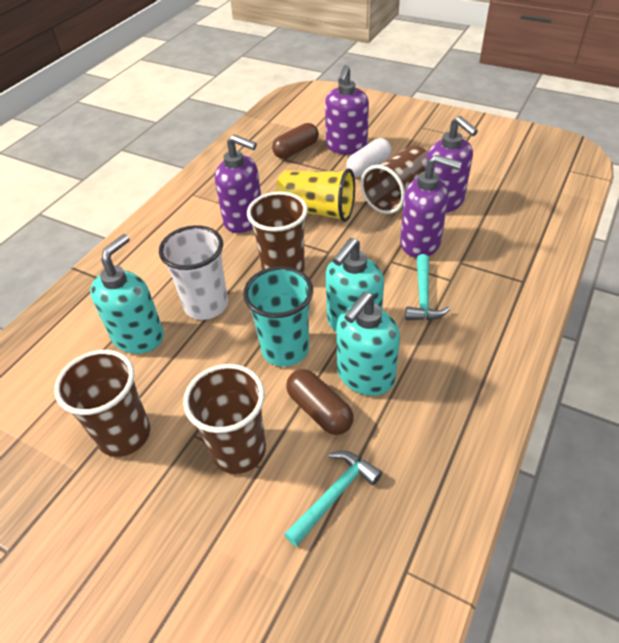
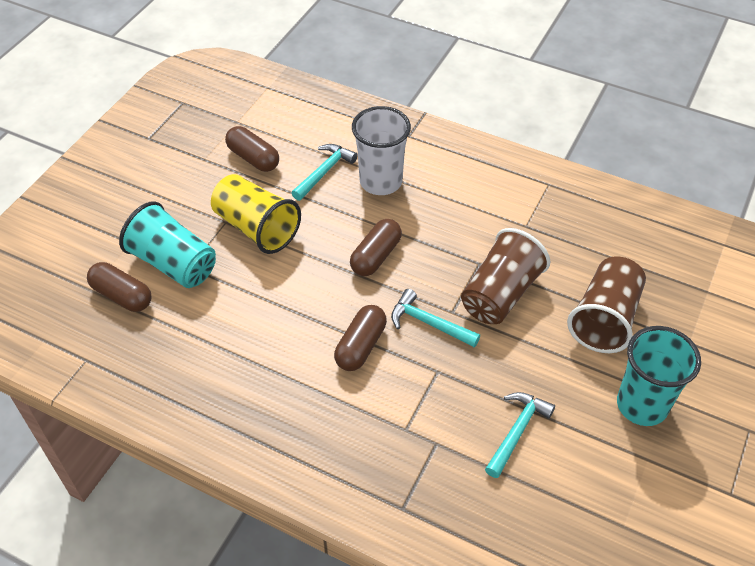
brown capsule: [272,123,319,159] [286,369,354,435] = 2 -> [87,262,151,312] [225,126,279,172] [334,305,387,371] [350,219,402,276] = 4
brown cup: [54,350,150,457] [183,364,266,474] [247,192,308,272] [360,145,428,214] = 4 -> [461,228,550,324] [567,257,646,353] = 2
purple soap dispenser: [215,135,261,233] [325,65,369,155] [400,155,462,258] [425,116,478,213] = 4 -> none = 0
turquoise cup: [243,266,313,367] = 1 -> [119,201,216,288] [617,326,701,426] = 2
turquoise hammer: [284,451,382,547] [405,254,450,320] = 2 -> [292,144,358,201] [391,289,480,347] [485,392,555,478] = 3
turquoise soap dispenser: [90,234,164,354] [325,238,384,332] [336,292,400,396] = 3 -> none = 0
white capsule: [346,138,391,177] = 1 -> none = 0

